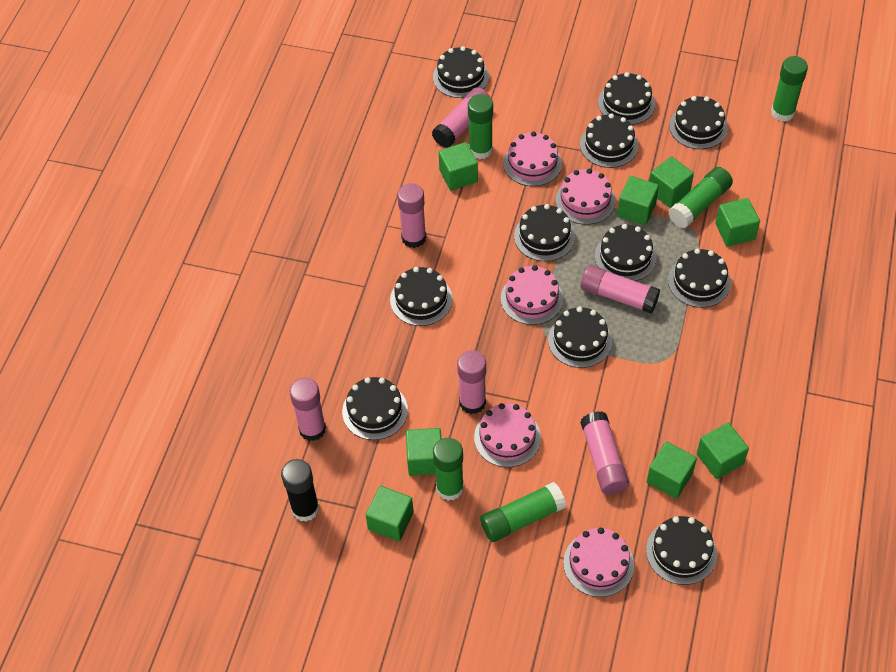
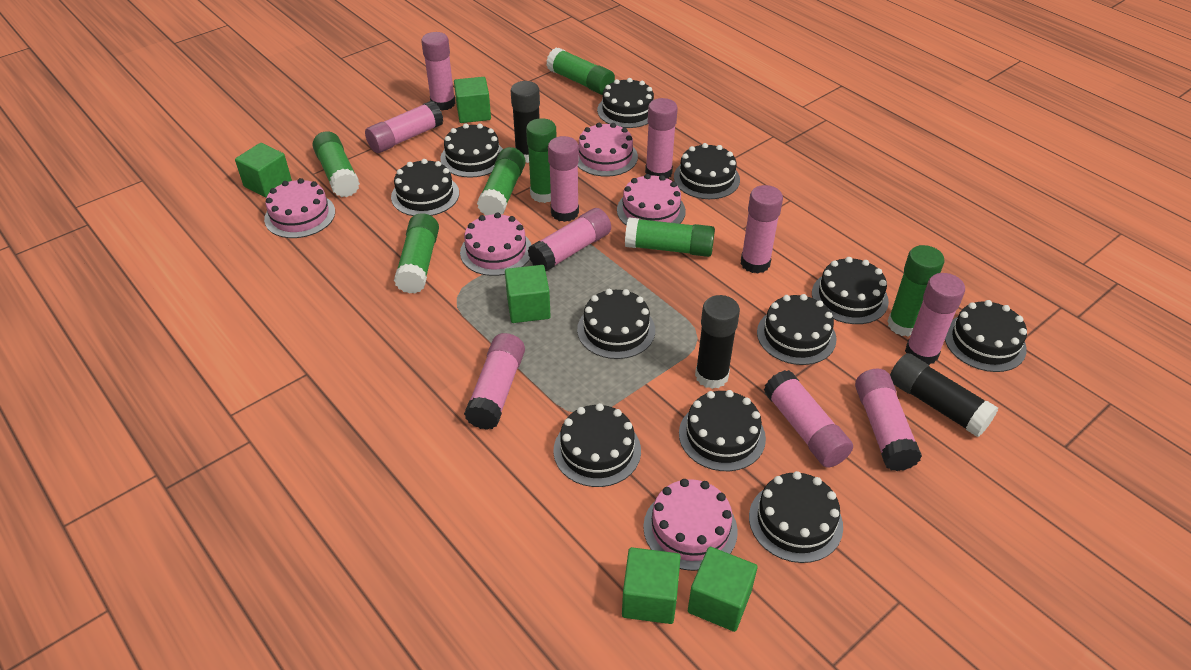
black glue stick: [281,459,320,522] = 1 -> [511,81,540,163] [695,295,740,389] [890,353,998,437] = 3
green cube: [366,486,414,541] [406,428,441,476] [439,142,478,191] [617,176,659,225] [647,442,697,499] [649,156,694,208] [697,423,749,479] [715,198,760,247] = 8 -> [235,143,292,198] [454,77,491,123] [505,265,551,323] [622,547,681,624] [688,547,757,632] = 5
green glue stick: [433,438,464,501] [468,94,493,159] [480,482,566,542] [668,167,733,228] [771,56,808,122] = 5 -> [313,131,360,197] [394,213,439,294] [477,147,526,216] [526,118,557,203] [547,48,615,95] [625,217,715,257] [887,245,944,337] = 7
pink glue stick: [290,378,326,441] [397,183,426,248] [432,87,490,148] [457,350,486,414] [580,411,629,495] [581,265,660,313] = 6 -> [365,101,443,153] [421,32,456,111] [464,333,525,430] [528,208,611,271] [548,136,579,222] [645,98,678,179] [741,185,783,274] [764,370,853,468] [855,369,922,471] [905,273,965,365] = 10

